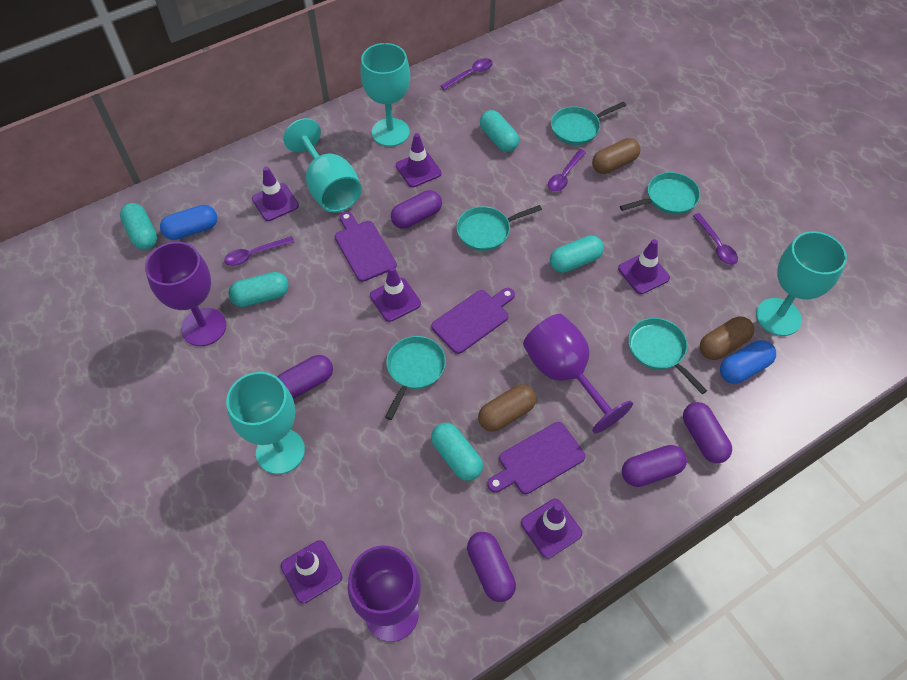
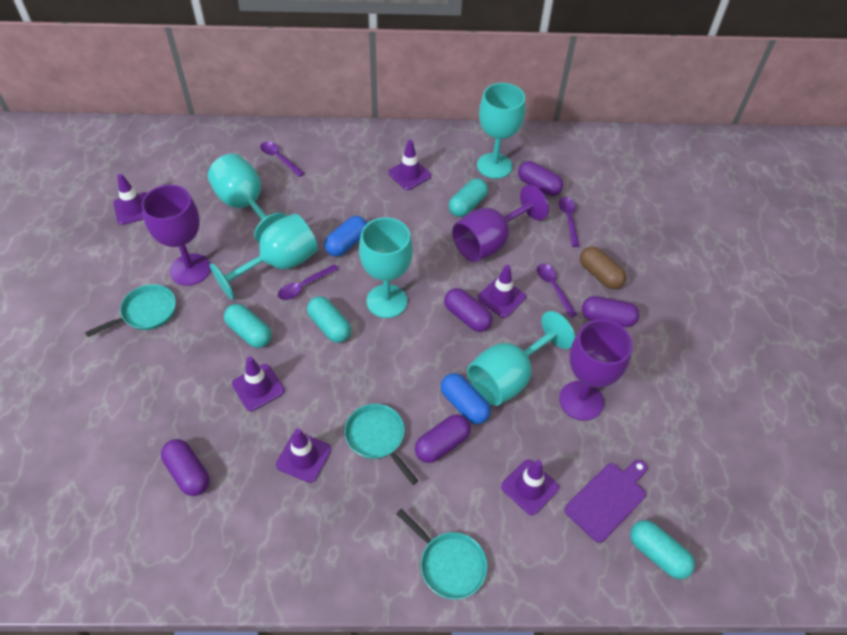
brown capsule: [478,384,537,432] [592,138,641,174] [700,317,754,360] = 3 -> [580,246,626,289] = 1
purple cutting board: [335,211,397,282] [431,288,515,354] [487,422,586,494] = 3 -> [564,460,647,543] = 1
turquoise capsule: [120,203,157,250] [228,272,289,307] [431,423,483,481] [480,110,519,152] [550,235,604,273] = 5 -> [224,304,271,348] [307,296,351,343] [449,178,488,217] [630,520,695,579] = 4
turquoise goblet: [226,372,305,474] [283,118,362,213] [360,43,410,147] [756,231,847,336] = 4 -> [208,154,287,243] [210,213,318,300] [359,217,413,318] [467,311,575,406] [477,83,525,179] = 5
turquoise pan: [385,336,446,420] [456,205,542,251] [551,102,626,145] [620,172,700,214] [628,318,707,394] = 5 -> [85,284,176,337] [345,404,418,485] [396,508,487,599] = 3

